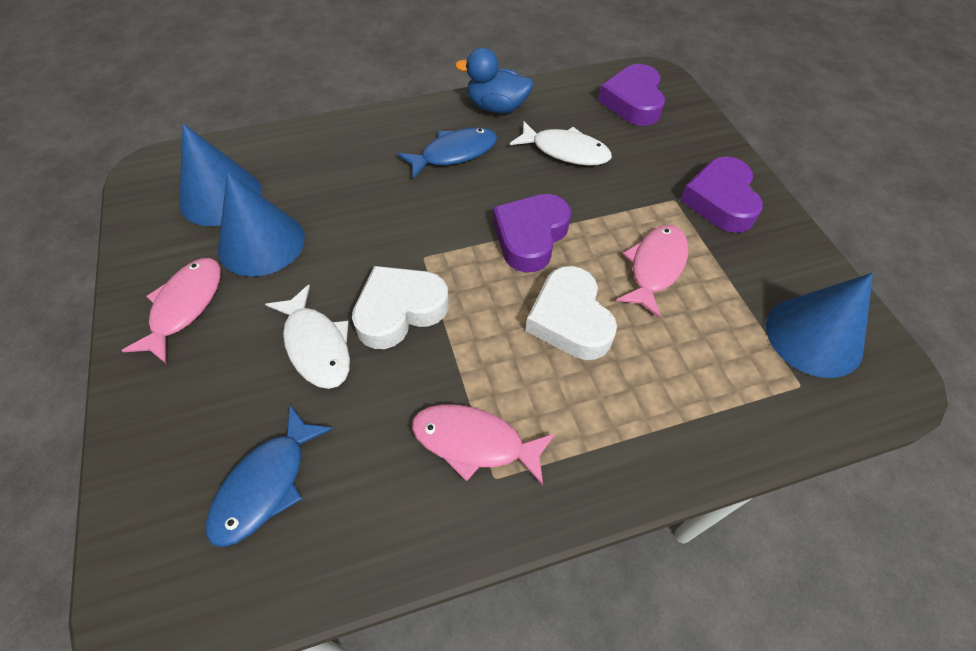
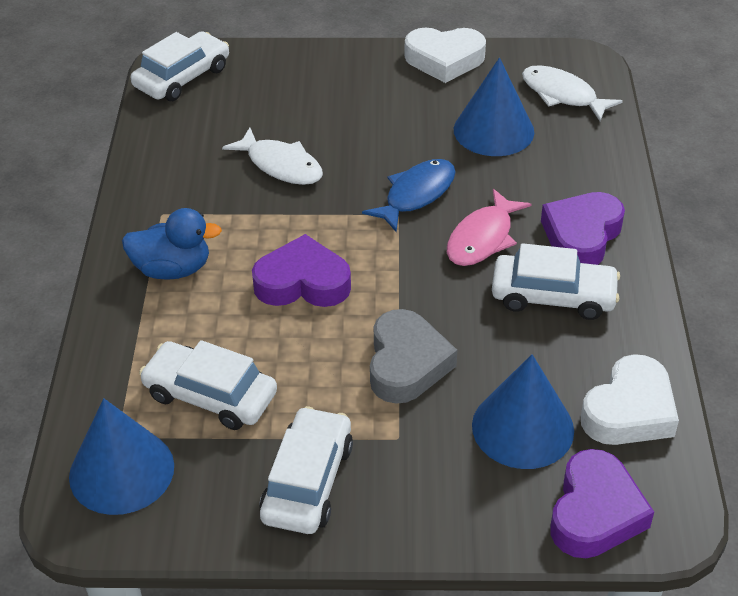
blue fish: [206,405,333,547] [397,128,497,179] = 2 -> [362,159,456,232] = 1
grey heart: none = 0 -> [370,309,457,404] = 1
pink fish: [121,258,221,364] [412,404,555,485] [616,225,688,318] = 3 -> [447,189,532,266] = 1
white car: none = 0 -> [130,31,229,101] [139,340,277,430] [259,406,353,534] [492,243,620,320] = 4

